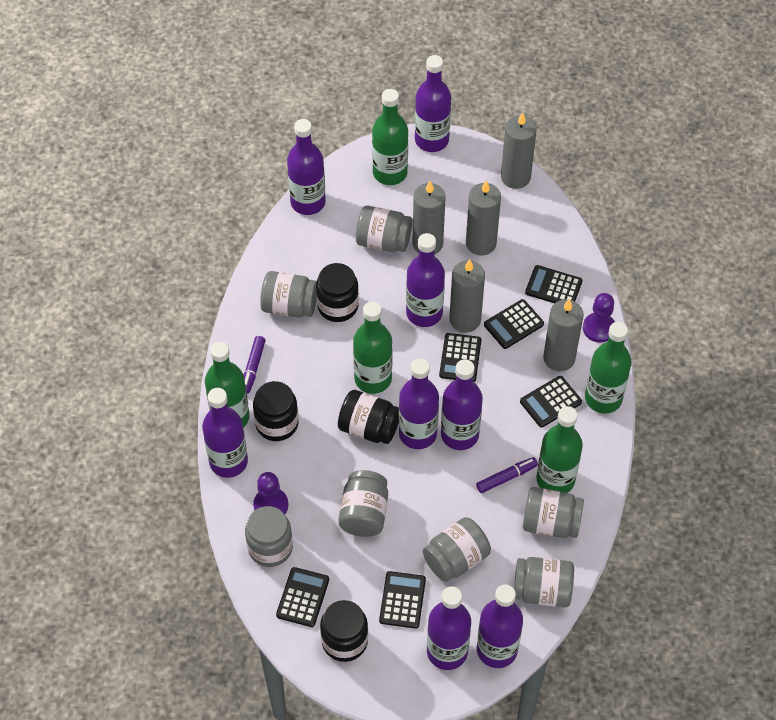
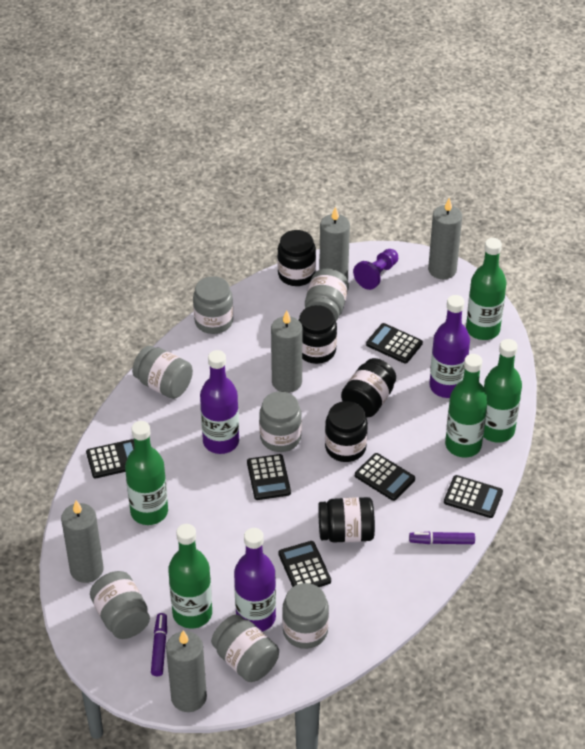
black jar: [253,381,298,441] [316,263,359,322] [320,600,368,662] [338,390,399,444] = 4 -> [277,230,316,286] [299,305,337,364] [318,497,375,542] [325,401,368,462] [341,358,396,418] = 5
purple bottle: [202,388,248,478] [287,119,326,215] [399,358,439,449] [406,233,445,327] [415,55,451,152] [427,586,471,670] [441,359,483,450] [477,584,523,668] = 8 -> [200,350,239,454] [234,528,276,632] [429,295,470,398] = 3
purple pawn: [253,472,288,514] [583,293,615,343] = 2 -> [353,249,398,290] = 1

